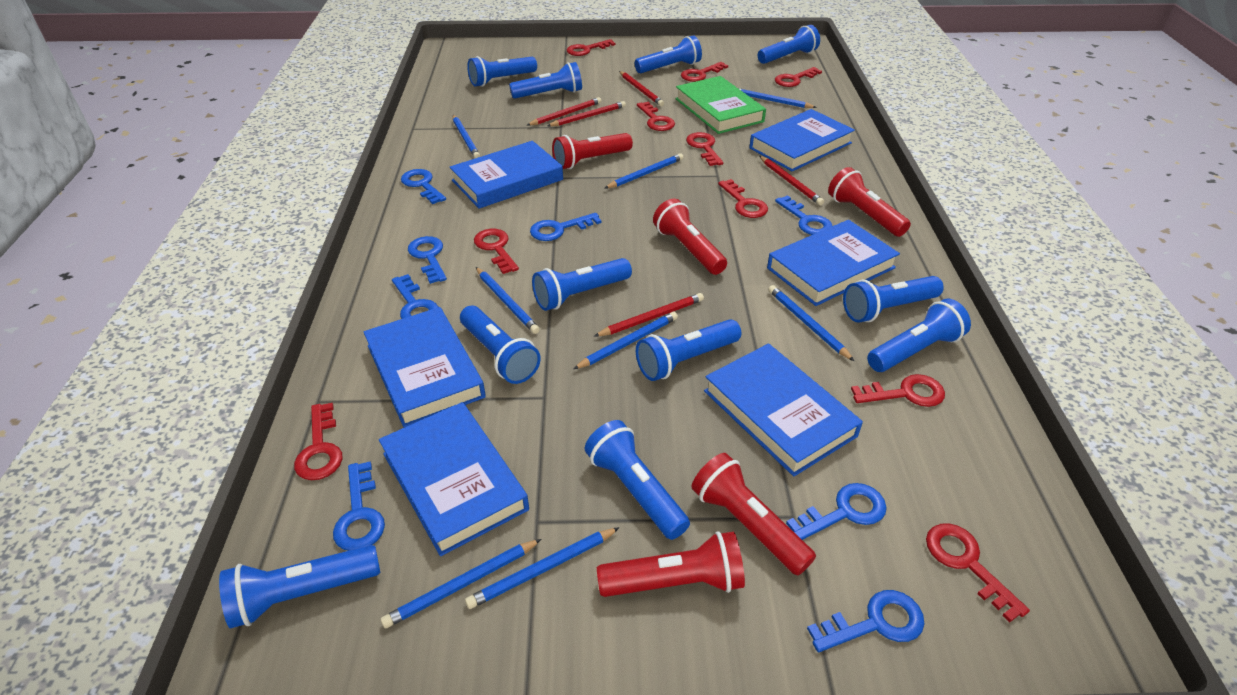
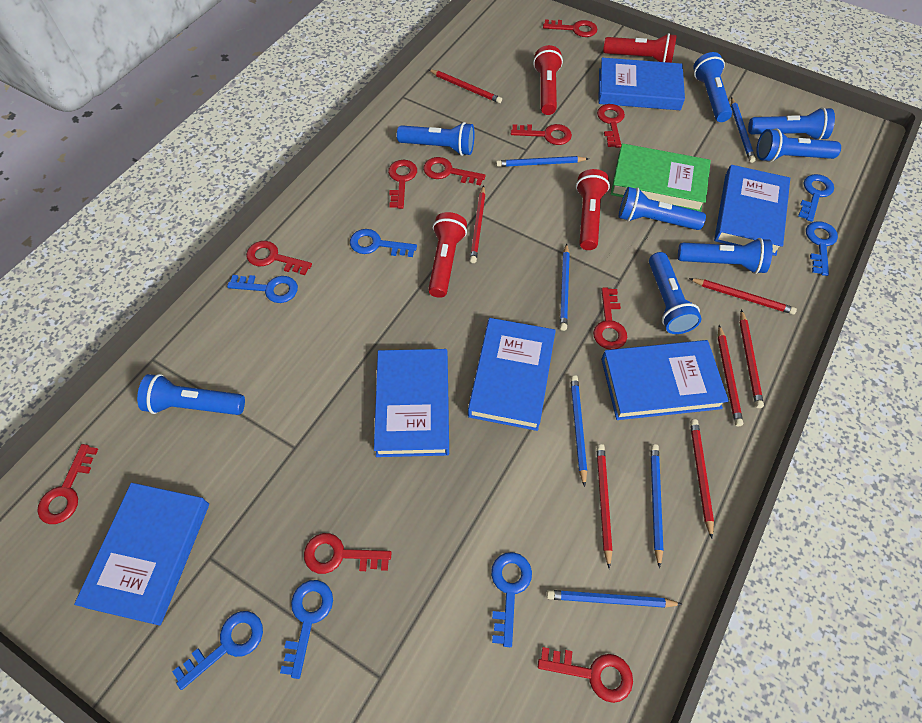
blue flashlight: [219,545,380,628] [460,306,541,384] [467,56,537,87] [509,62,582,99] [532,258,632,311] [585,420,690,540] [635,36,702,73] [636,319,741,381] [758,25,820,64] [843,276,944,323] [867,298,971,372] = 11 -> [137,374,245,415] [397,122,474,156] [619,187,706,230] [649,252,702,334] [678,238,773,274] [693,52,732,122] [748,107,835,140] [756,128,841,162] = 8
blue key: [333,461,385,551] [392,274,438,319] [401,169,446,204] [408,236,447,284] [530,213,601,241] [775,195,832,235] [786,483,887,540] [807,590,924,652] = 8 -> [172,611,263,690] [227,275,298,303] [280,580,333,679] [350,229,417,257] [491,552,532,647] [798,174,834,222] [806,221,838,276] = 7
blue pencil: [381,539,541,628] [453,115,480,158] [465,527,620,609] [476,267,540,334] [573,312,678,369] [605,153,683,188] [738,88,817,108] [768,285,854,361] = 8 -> [496,156,589,167] [546,590,682,608] [560,243,570,331] [570,375,587,487] [650,444,664,569] [731,97,756,163] = 6
red flashlight: [552,133,633,169] [597,531,745,597] [653,199,727,275] [692,453,816,575] [828,167,911,237] = 5 -> [428,212,467,298] [533,45,563,115] [576,169,610,250] [603,33,677,63] = 4
red pencil: [527,97,601,126] [547,101,626,126] [594,293,704,337] [619,71,664,106] [759,156,824,205] = 5 -> [428,69,502,103] [470,185,486,263] [596,444,612,569] [689,278,797,315] [690,419,714,539] [718,325,743,426] [740,309,764,408] = 7

